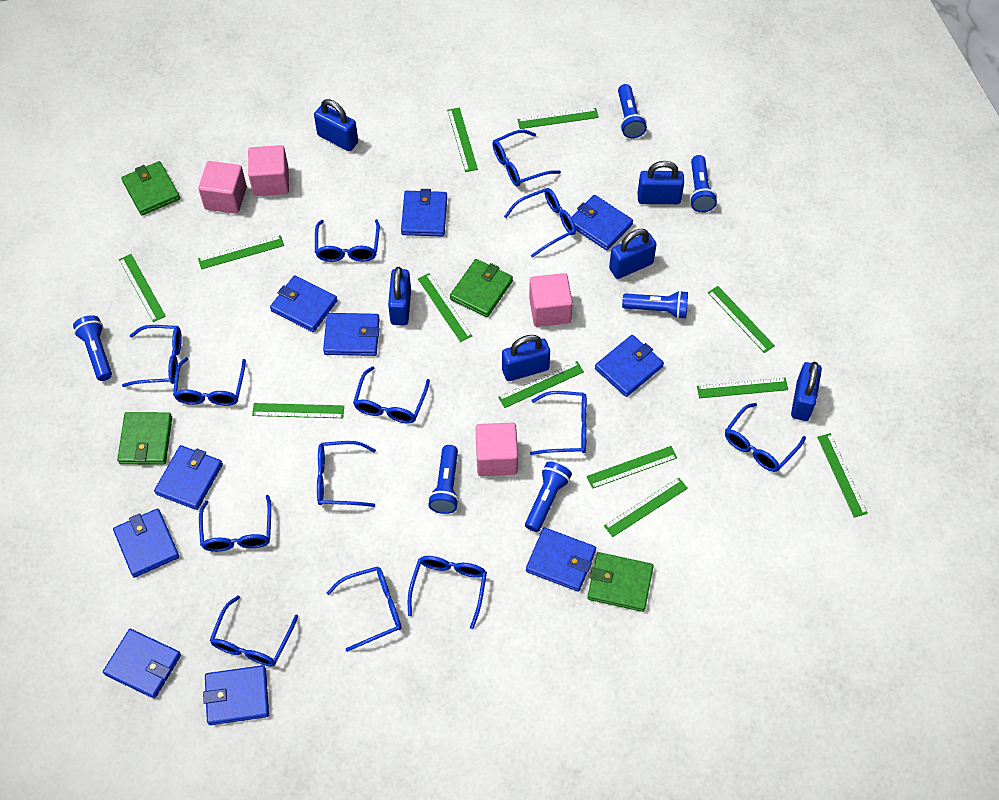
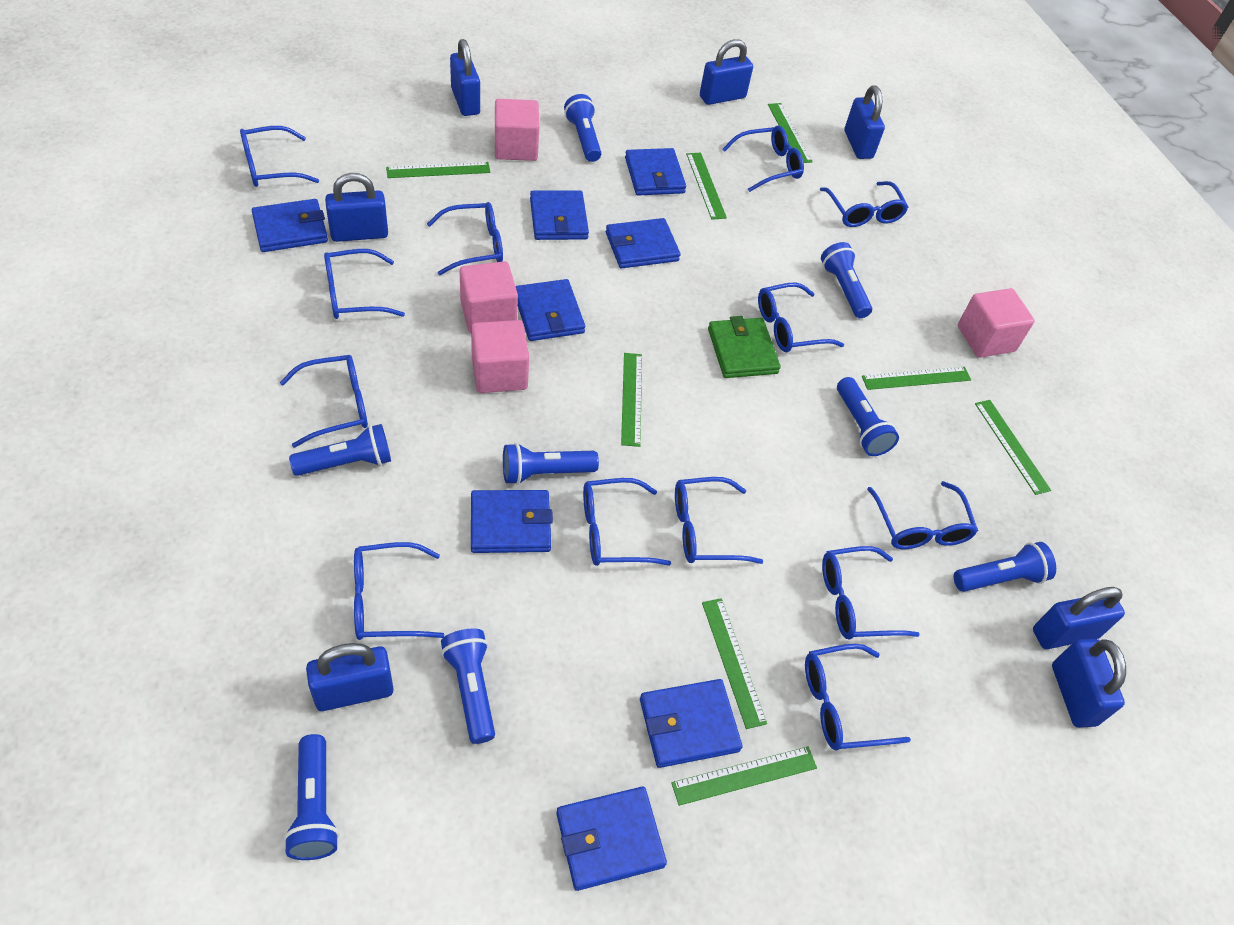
blue flashlight: [73,315,112,381] [428,445,459,514] [525,462,572,532] [618,84,647,138] [622,290,688,319] [690,155,717,212] = 6 -> [284,734,339,860] [289,424,391,476] [441,629,495,744] [503,443,599,485] [564,94,601,162] [821,242,872,318] [837,377,899,456] [954,542,1056,592] = 8
blue padlock: [314,99,358,151] [388,267,411,325] [502,335,550,381] [609,229,657,279] [638,161,684,204] [791,362,822,421] = 6 -> [306,643,394,711] [325,173,388,242] [450,39,480,116] [700,39,753,105] [844,86,885,159] [1033,587,1125,649] [1052,639,1126,728] = 7
blue wallet: [103,629,181,699] [113,508,179,578] [154,445,223,510] [203,665,269,725] [270,275,337,332] [323,313,380,356] [401,189,447,237] [526,527,596,592] [571,195,633,251] [595,335,664,397] = 10 -> [252,199,328,252] [471,490,553,553] [516,279,585,341] [530,190,589,240] [556,786,667,891] [606,218,681,268] [625,148,686,196] [640,679,743,768] = 8
green ruler: [119,254,166,322] [198,235,284,269] [252,403,344,418] [418,273,472,342] [447,108,478,172] [498,361,584,408] [517,108,599,129] [586,446,677,489] [604,477,688,537] [697,378,788,398] [708,286,775,353] [817,433,868,518] = 12 -> [386,162,490,178] [621,353,642,447] [671,747,817,806] [686,153,727,220] [702,598,767,729] [768,103,813,163] [862,367,971,390] [975,400,1051,495] = 8
green wallet: [117,412,172,465] [121,161,180,216] [450,259,513,317] [587,552,654,612] = 4 -> [708,316,781,378] = 1

